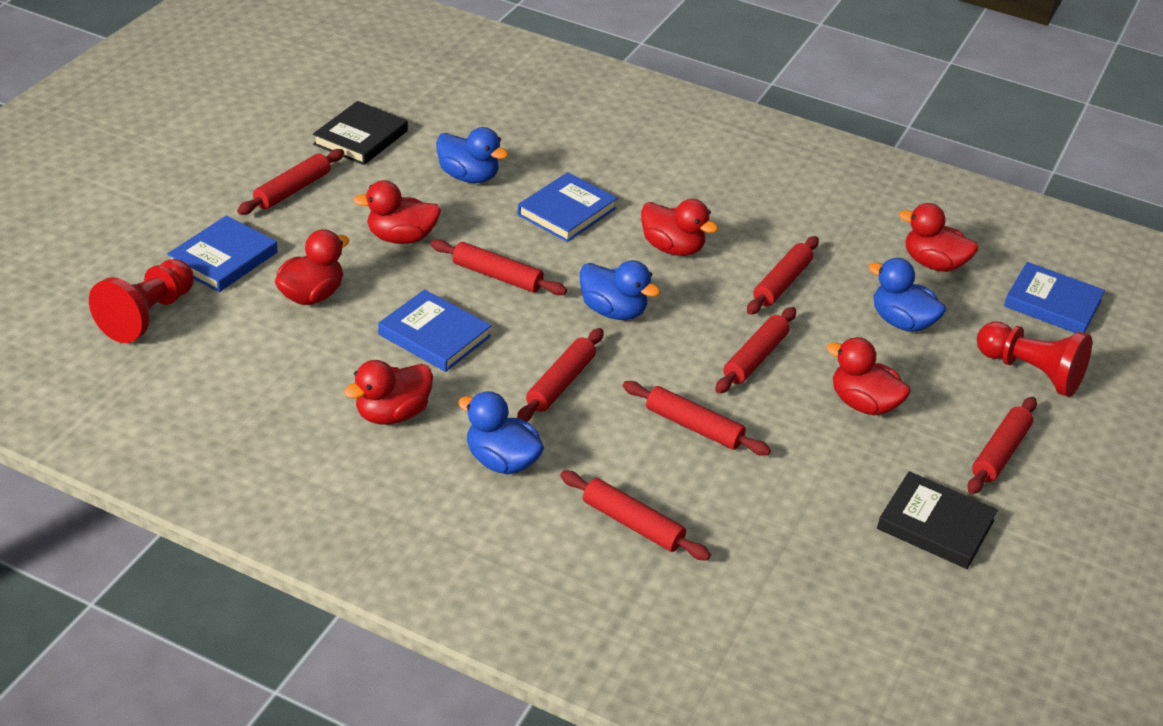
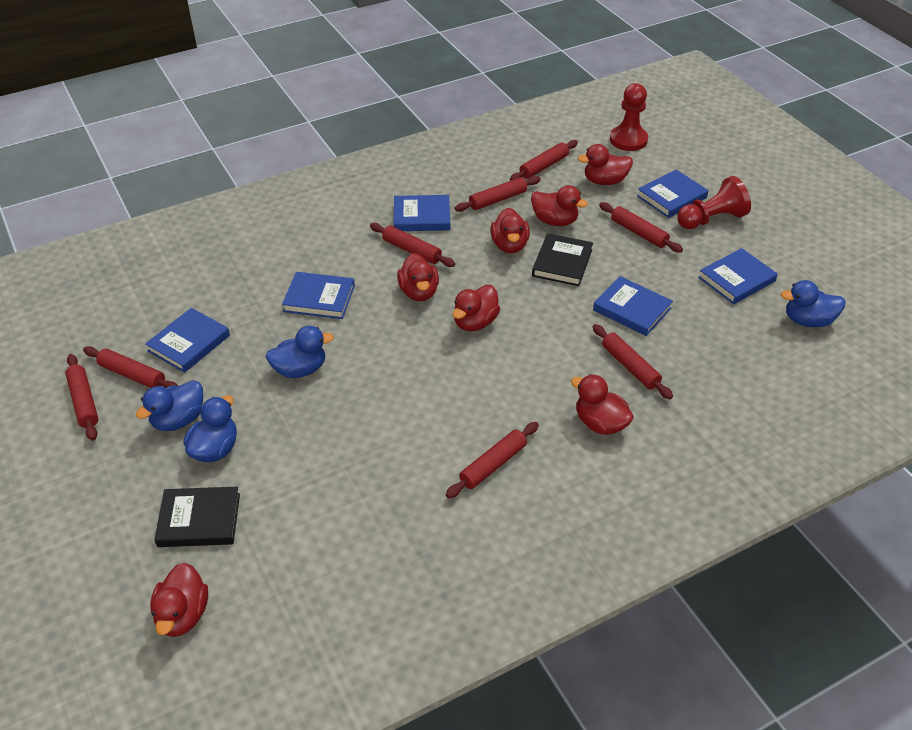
blue book: [167,216,277,292] [378,289,492,372] [517,172,617,242] [1004,262,1105,333] = 4 -> [145,308,230,373] [282,272,355,319] [394,195,450,231] [593,276,673,336] [637,170,708,218] [698,248,778,304] = 6
red duck: [275,229,349,305] [344,360,433,425] [353,180,441,244] [641,199,718,256] [826,337,911,415] [899,203,978,272] = 6 -> [150,563,208,637] [397,253,439,301] [452,285,500,331] [491,208,530,253] [531,185,588,226] [571,374,634,435] [578,144,633,185] = 7

